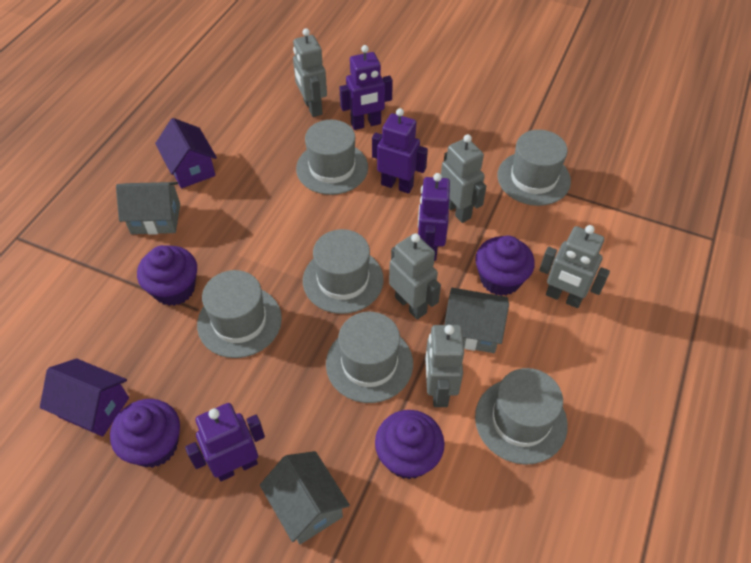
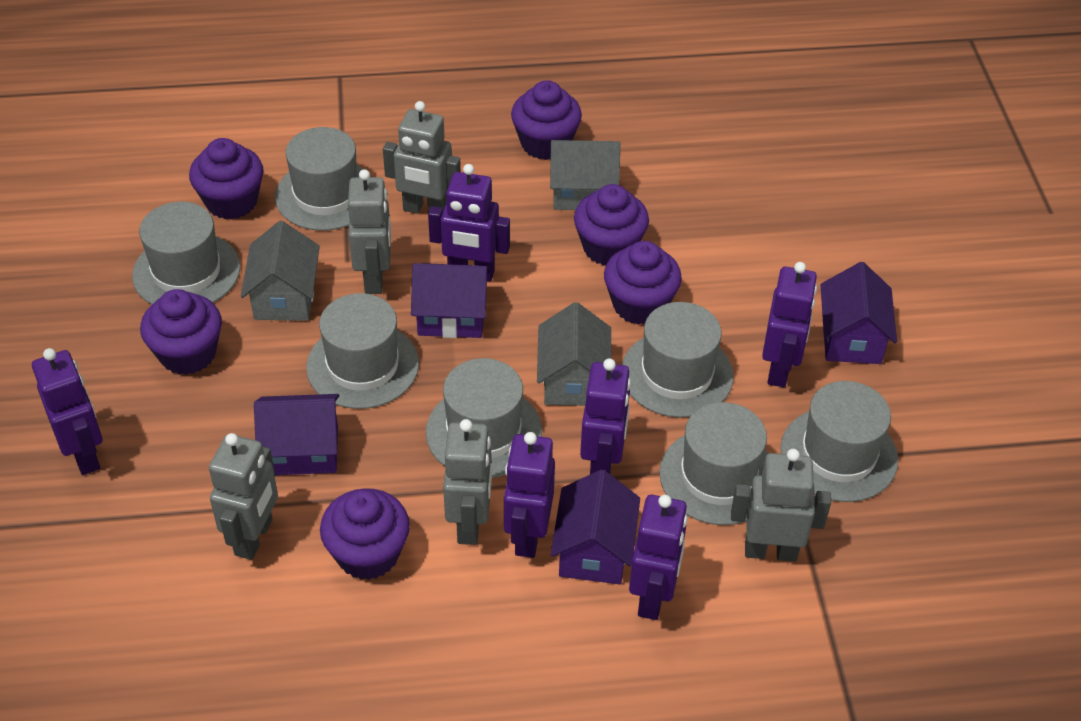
grey hat: [197,270,282,358] [296,120,368,195] [303,229,384,314] [326,312,413,403] [475,368,568,465] [497,130,571,206] = 6 -> [132,202,240,305] [275,127,372,231] [306,293,419,409] [426,358,542,478] [622,302,734,418] [659,402,768,525] [780,381,898,502] = 7
purple cupcake: [110,399,180,468] [137,245,197,306] [375,410,445,479] [475,236,535,296] = 4 -> [140,289,222,375] [189,138,263,220] [320,488,410,580] [511,80,582,160] [574,184,649,266] [604,241,682,325] = 6
purple house: [40,358,129,437] [155,118,217,189] = 2 -> [254,394,339,475] [411,263,490,338] [551,470,640,584] [820,262,897,364] = 4
purple robot: [185,403,265,481] [339,45,393,130] [372,108,428,194] [418,173,450,261] = 4 -> [32,348,102,475] [428,164,510,281] [504,432,555,558] [580,358,631,474] [629,495,688,620] [762,262,817,387] = 6

